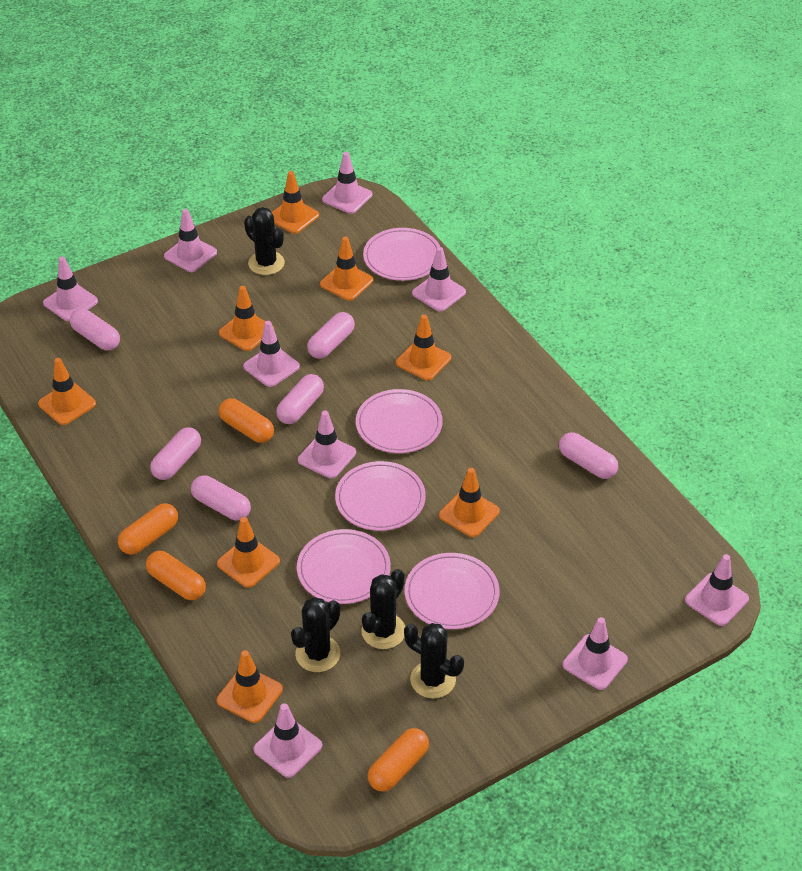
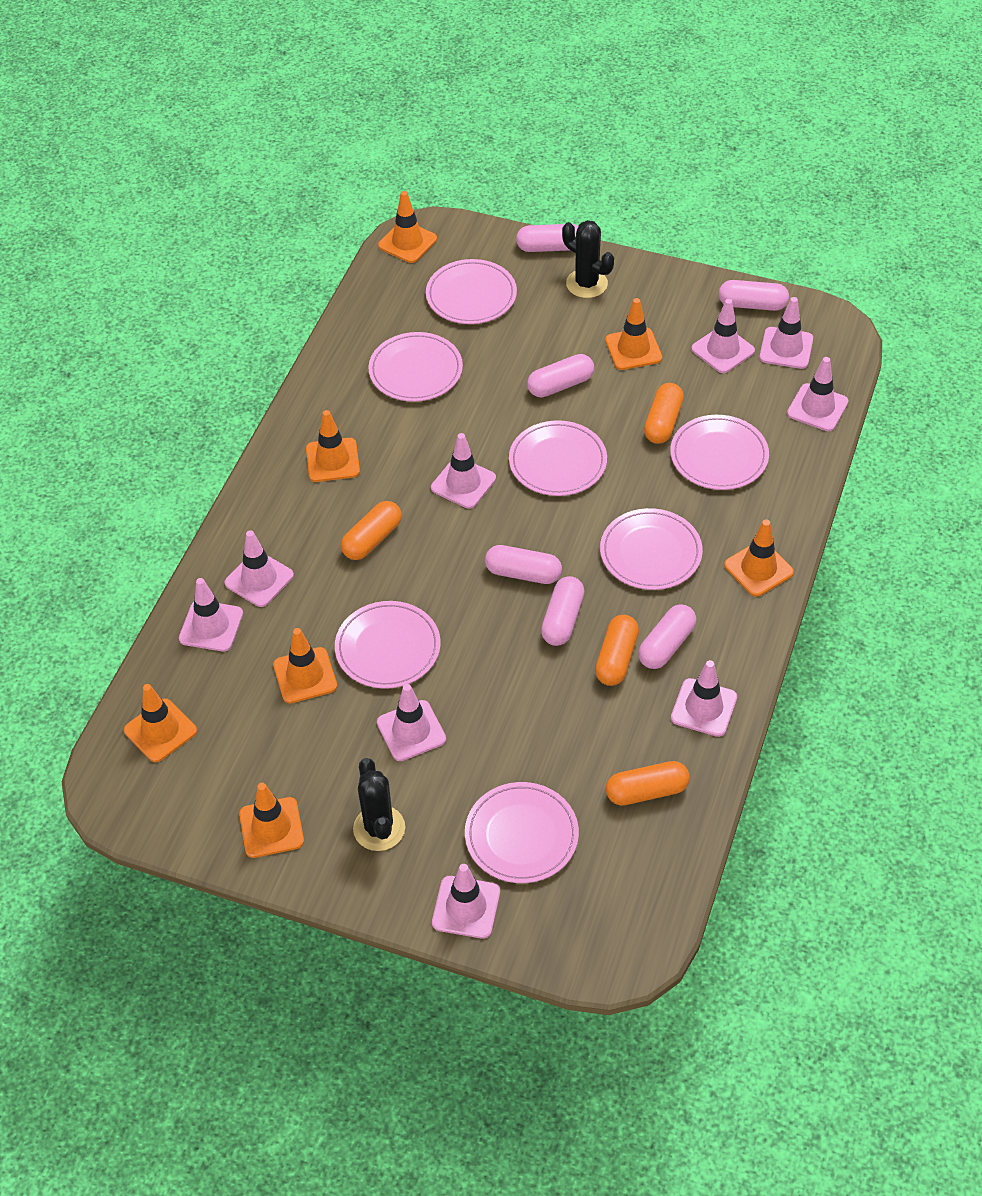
black cactus: [244,207,285,275] [291,597,340,672] [361,569,406,649] [404,623,464,699] = 4 -> [353,758,405,851] [562,220,614,298] = 2
orange traffic cone: [38,358,96,425] [217,517,280,588] [217,650,283,723] [219,286,274,351] [271,171,319,234] [320,237,373,301] [396,315,451,381] [439,468,500,537] = 8 -> [124,684,197,762] [239,783,304,858] [273,628,337,704] [306,410,360,482] [378,191,437,263] [605,298,662,370] [724,519,794,597] = 7
pink plate: [297,529,391,604] [335,461,426,531] [356,389,443,453] [363,228,440,281] [405,553,500,629] = 5 -> [335,601,441,689] [368,332,463,402] [426,259,517,324] [465,782,579,883] [509,420,607,496] [600,508,703,590] [670,415,769,490] = 7

